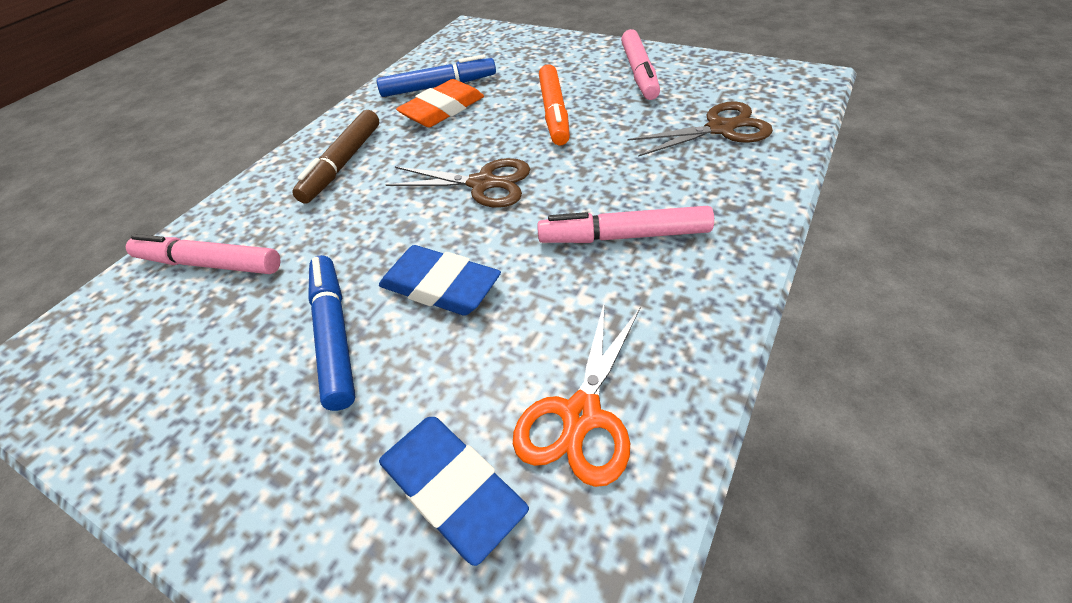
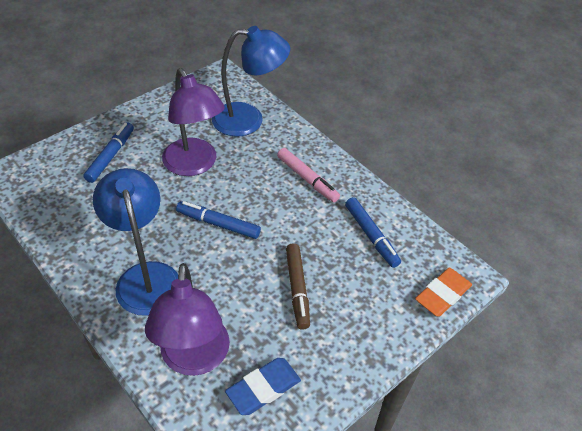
blue eraser: [379,245,501,316] [379,417,529,566] = 2 -> [225,358,301,415] = 1
blue lamp: none = 0 -> [93,168,178,316] [212,26,290,137] = 2
blue marker: [308,255,356,411] [377,54,496,97] = 2 -> [83,122,134,183] [176,201,261,239] [345,197,401,268] = 3
brown scissors: [386,158,530,208] [627,101,773,157] = 2 -> none = 0
orange marker: [539,64,570,145] = 1 -> none = 0
orange scissors: [513,300,640,487] = 1 -> none = 0
pink marker: [126,234,281,274] [537,206,714,243] [621,29,660,100] = 3 -> [277,148,340,203] = 1
purple lamp: none = 0 -> [145,263,230,376] [162,68,225,176] = 2

